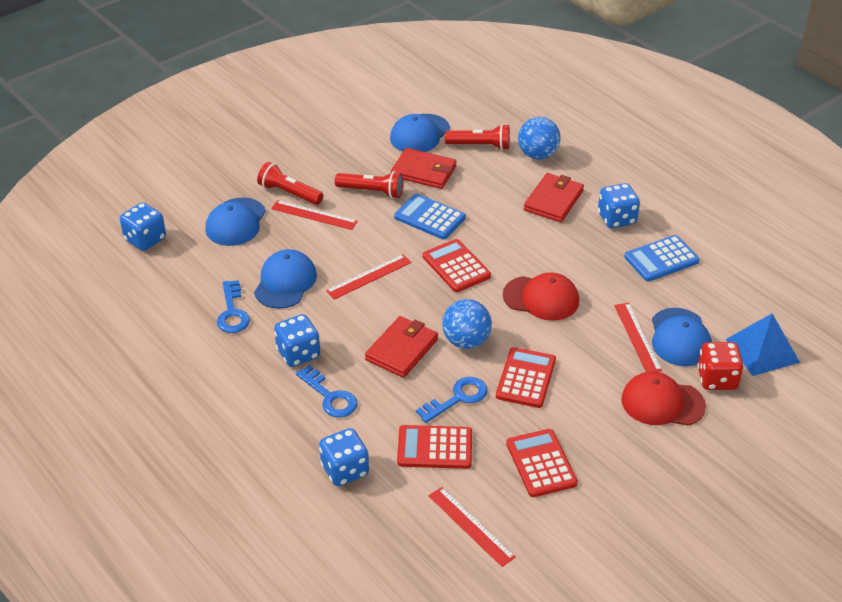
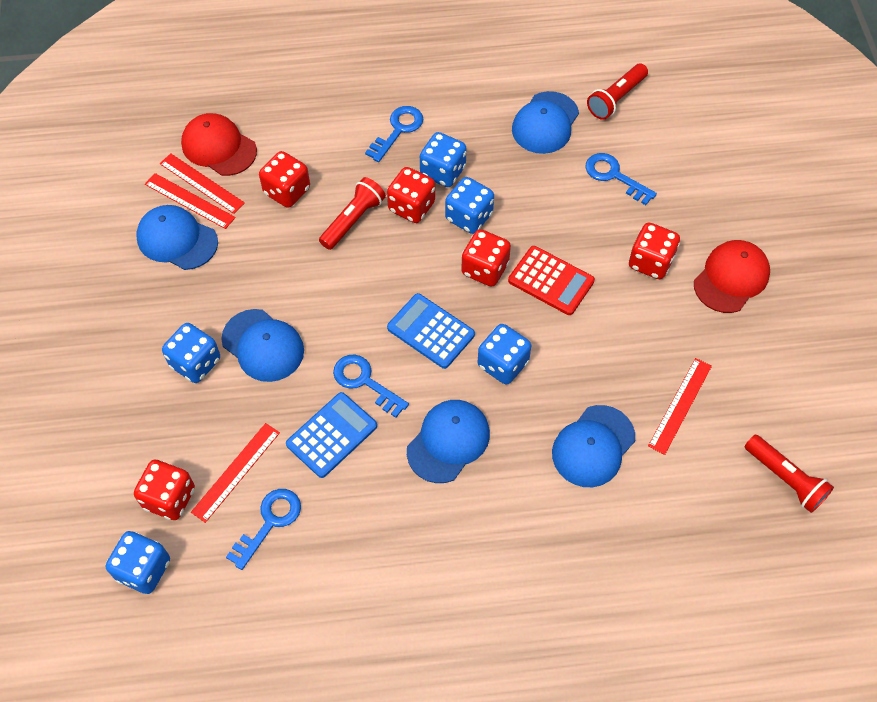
blue ball: [442,299,492,349] [518,117,561,160] = 2 -> none = 0
blue cap: [205,197,266,246] [254,249,317,309] [390,114,450,152] [652,308,712,366] = 4 -> [136,205,218,270] [221,309,304,382] [407,400,490,483] [512,91,579,154] [552,405,635,487] = 5
blue dice: [120,202,166,251] [274,314,320,367] [319,428,369,486] [598,183,640,228] = 4 -> [106,531,170,594] [162,323,220,383] [420,132,467,187] [445,177,494,234] [478,324,531,384] = 5
blue key: [217,280,250,333] [296,365,357,418] [416,377,488,423] = 3 -> [226,489,301,570] [333,354,409,418] [365,106,423,162] [585,153,657,205] = 4
blue pyramid: [725,314,800,376] = 1 -> none = 0
red calculator: [397,425,472,469] [423,239,491,292] [496,347,556,408] [506,429,578,497] = 4 -> [508,246,595,315] = 1
red dice: [697,342,744,390] = 1 -> [134,460,195,520] [259,151,310,208] [387,167,435,223] [461,229,511,286] [629,223,680,279] = 5
red wallet: [365,316,438,378] [391,148,457,189] [524,173,584,222] = 3 -> none = 0

